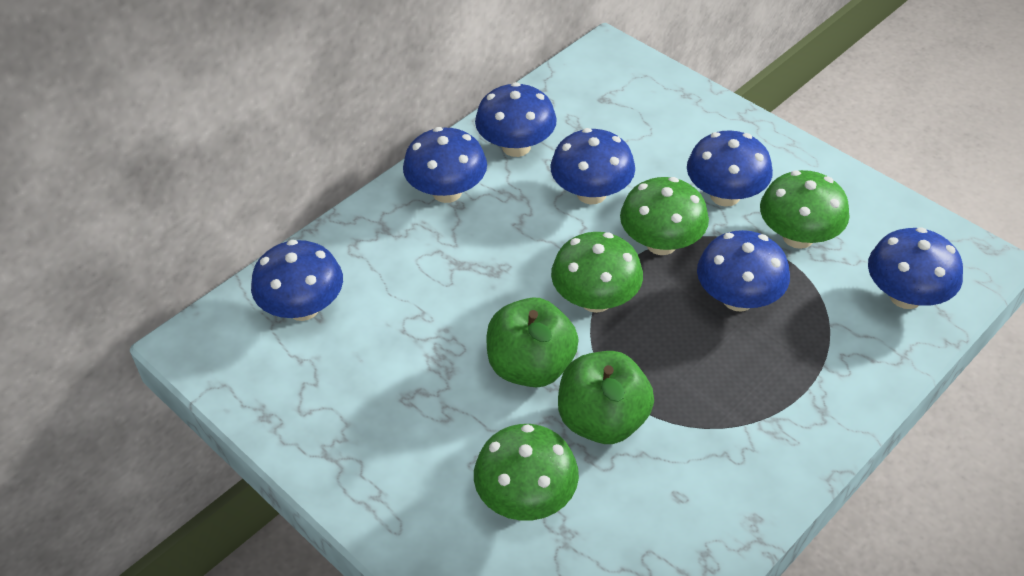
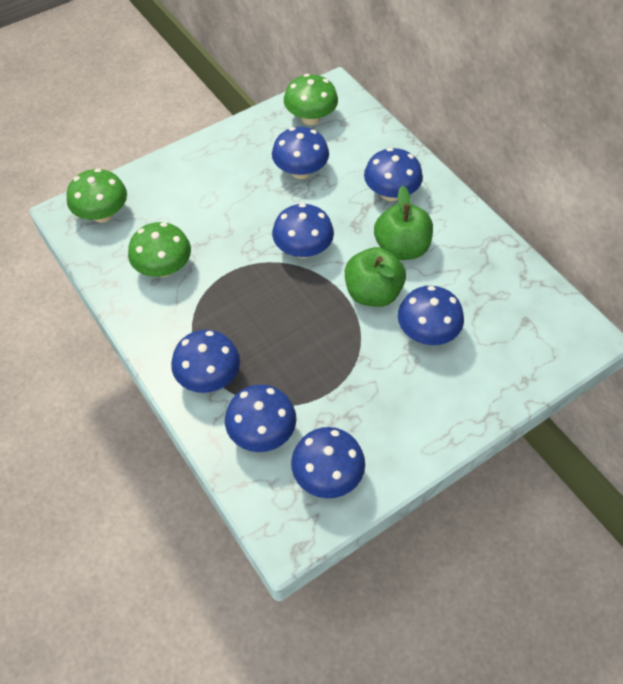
green mushroom: [474,424,579,521] [551,232,643,313] [620,177,709,255] [760,170,850,249] = 4 -> [67,168,127,223] [128,222,191,277] [284,74,338,125] = 3

